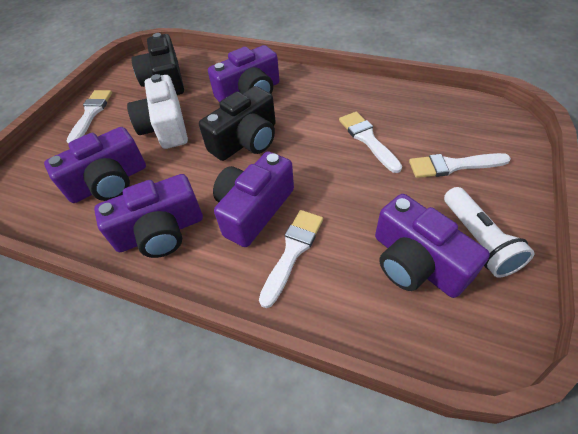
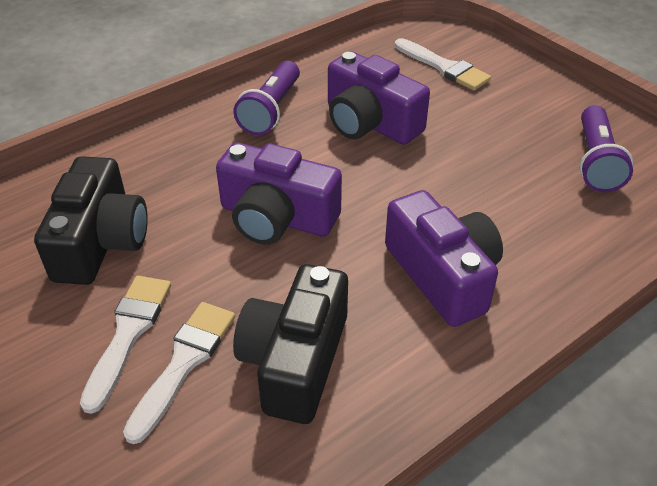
purple camera: [44,127,146,203] [94,174,203,258] [208,45,279,102] [213,152,294,247] [375,194,490,298] = 5 -> [216,142,342,245] [328,51,430,145] [385,190,503,327] = 3
purple flashlight: none = 0 -> [233,61,300,135] [580,105,633,192] = 2
white brush: [67,90,112,144] [259,210,323,308] [339,112,402,173] [409,153,511,178] = 4 -> [80,276,171,414] [123,302,235,444] [395,38,491,90] = 3
white camera: [127,74,188,149] = 1 -> none = 0
white flashlight: [444,187,535,278] = 1 -> none = 0

